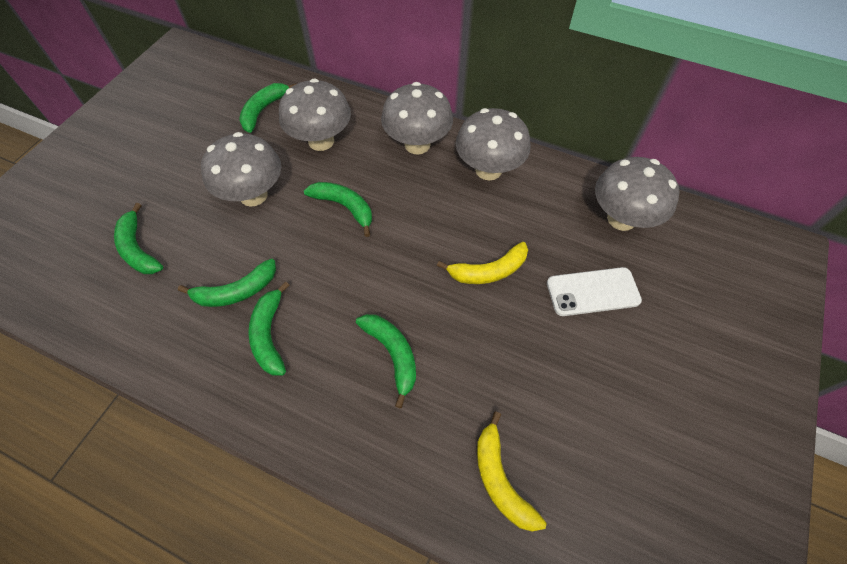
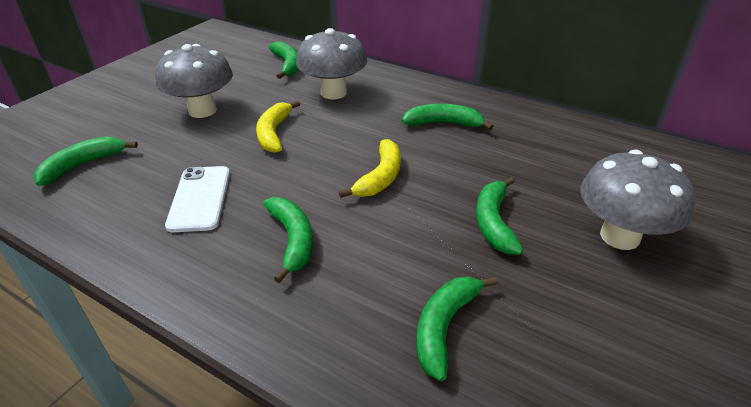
grey mushroom: [201,132,281,207] [279,78,351,151] [381,82,453,155] [456,108,531,180] [595,157,679,231] = 5 -> [155,44,233,118] [296,28,367,99] [580,150,695,250] = 3

